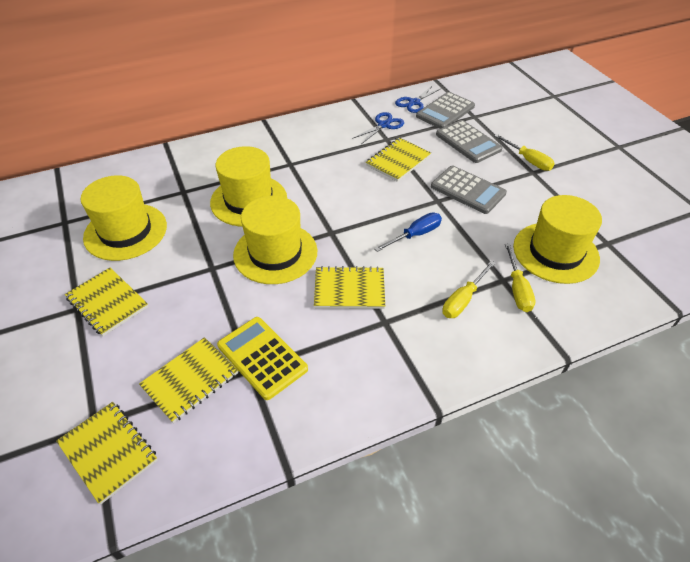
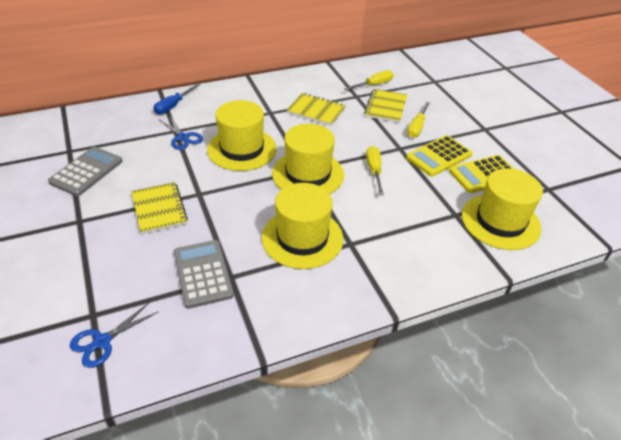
grey calculator: [416,92,475,129] [431,166,507,214] [436,120,503,163] = 3 -> [48,147,123,196] [174,240,234,309] = 2
yellow calculator: [217,317,308,400] = 1 -> [406,135,473,177] [449,155,514,193] = 2
yellow notebook: [56,402,158,504] [65,267,148,336] [139,337,238,423] [314,266,385,309] [366,138,431,182] = 5 -> [131,182,188,234] [287,93,346,126] [364,89,407,123] = 3

